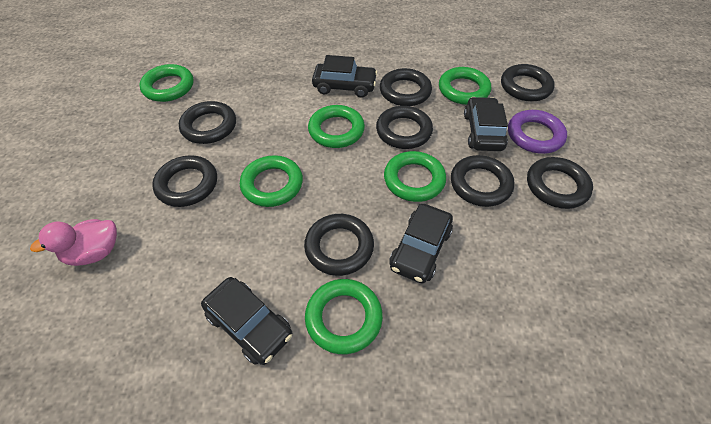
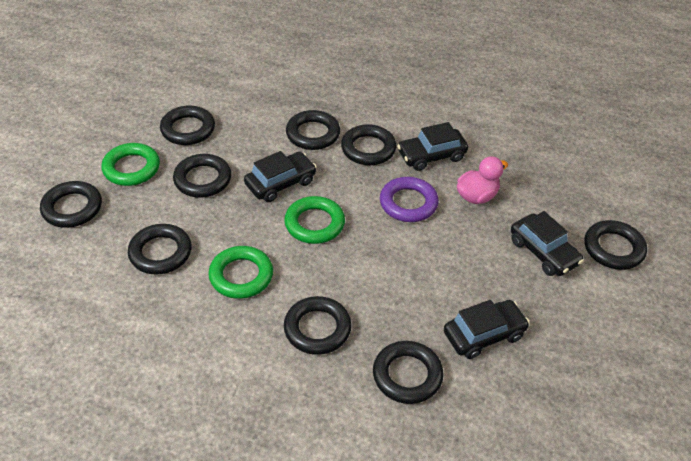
black ring: [152,155,217,207] [179,101,236,144] [304,214,374,276] [376,106,433,149] [380,68,432,106] [451,155,515,207] [501,64,555,102] [527,157,593,209] = 8 -> [40,181,102,228] [128,224,192,275] [160,105,215,145] [173,154,231,197] [284,296,351,355] [286,110,340,150] [341,124,396,165] [373,341,443,404] [585,220,647,270] = 9
green ring: [139,64,194,102] [240,155,303,207] [305,279,383,354] [308,105,365,148] [384,151,446,202] [439,67,491,105] = 6 -> [101,143,160,186] [208,246,273,299] [284,196,345,244] = 3

